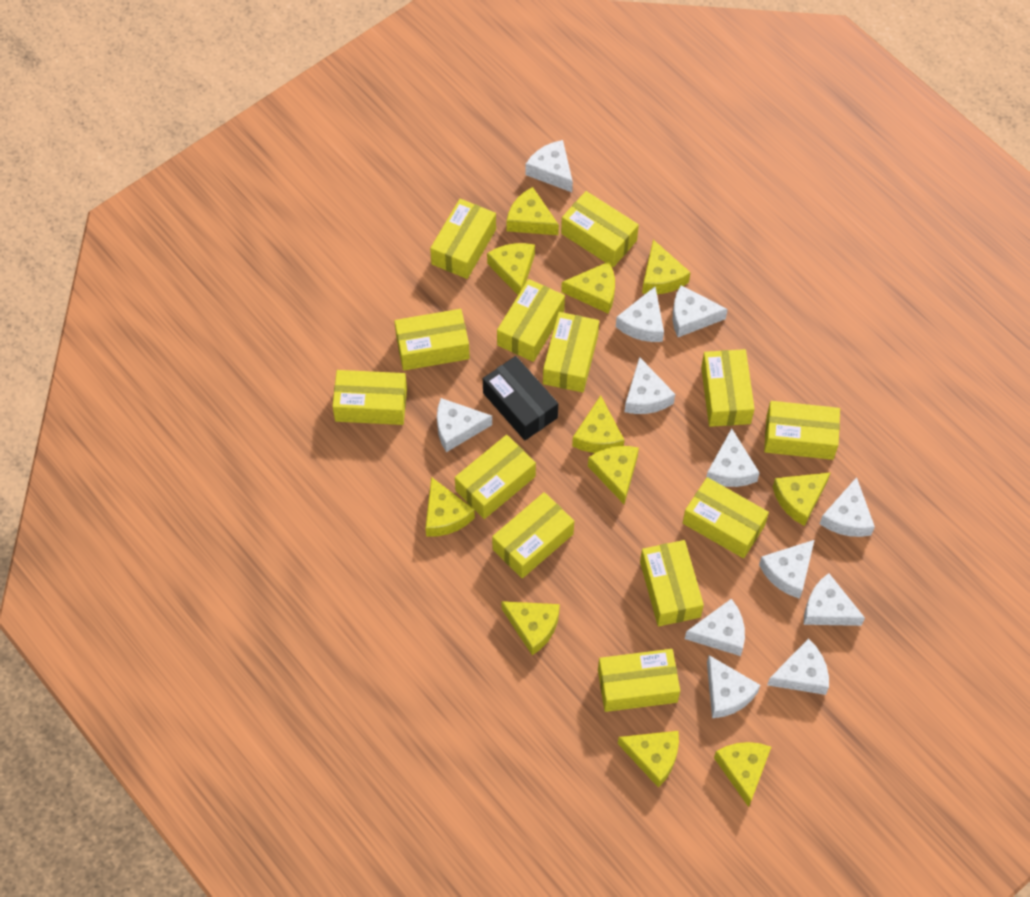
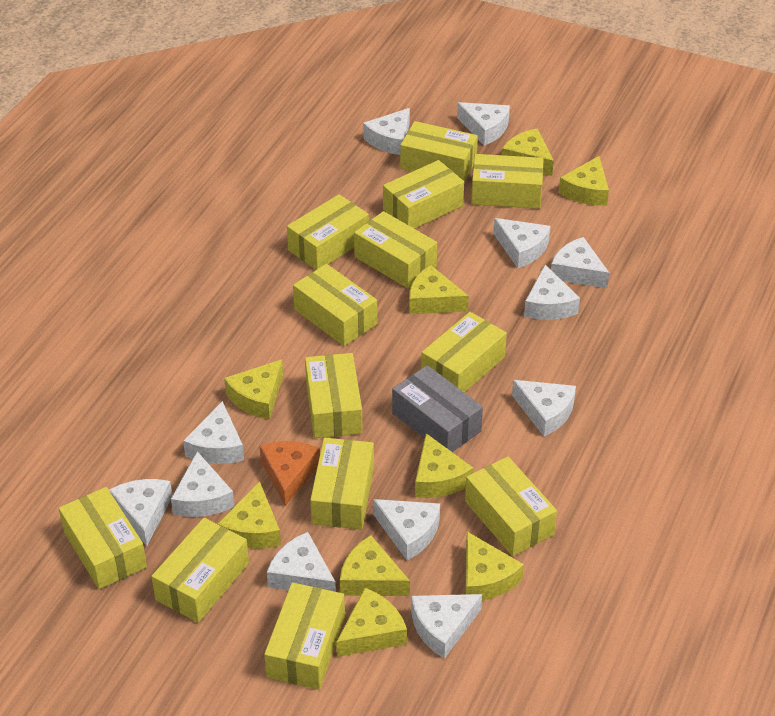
black box: [483,356,558,441] = 1 -> none = 0
grey box: none = 0 -> [392,365,483,452] = 1
orange cheese: none = 0 -> [260,441,320,506] = 1
yellow cheese: [425,477,475,537] [487,243,535,295] [502,601,560,655] [507,187,559,235] [561,262,615,314] [572,396,624,453] [588,446,639,504] [618,731,679,787] [642,240,691,294] [714,742,771,807] [773,472,831,526] = 11 -> [218,481,281,549] [224,360,283,419] [336,588,407,657] [340,535,410,596] [409,265,469,314] [415,433,473,498] [465,532,524,601] [502,128,554,176] [559,156,609,206] = 9

